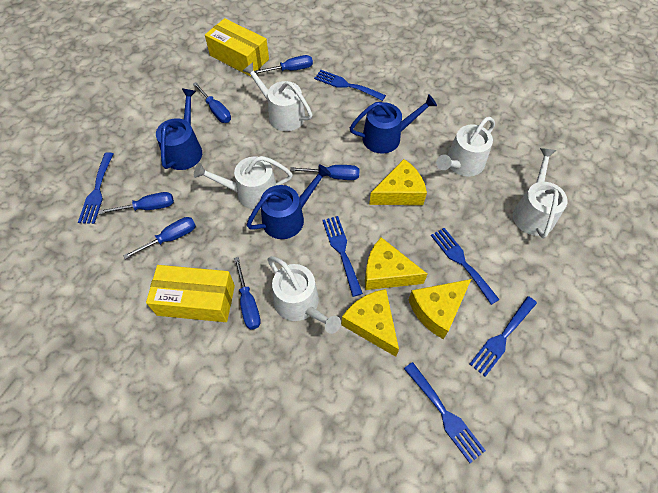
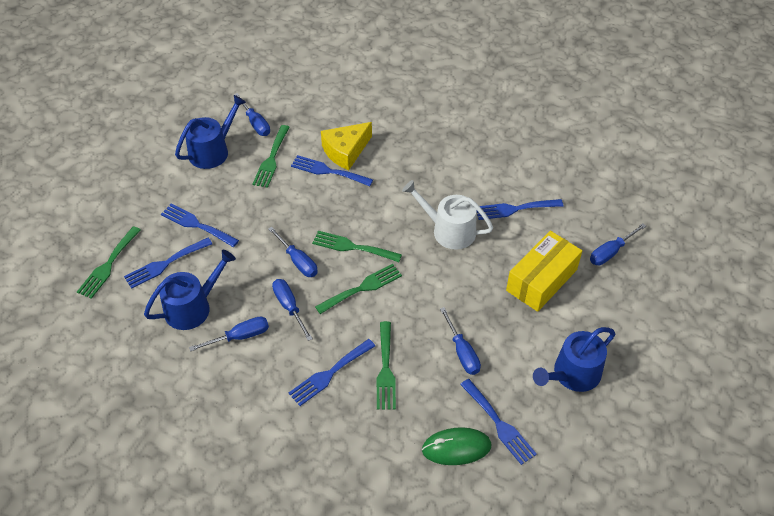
green fork: none = 0 -> [77,226,141,299] [253,125,290,188] [312,231,402,262] [315,264,402,314] [376,321,396,410] = 5
green mouse: none = 0 -> [422,427,491,465] = 1
white watering can: [194,156,293,210] [243,62,312,131] [267,256,341,334] [436,117,495,176] [513,148,568,238] = 5 -> [402,180,493,250] = 1
yellow box: [146,265,235,322] [205,18,269,77] = 2 -> [506,231,582,312] = 1
yellow cheese: [341,289,399,357] [365,237,427,290] [369,159,427,205] [408,279,471,339] = 4 -> [321,122,372,170] = 1

